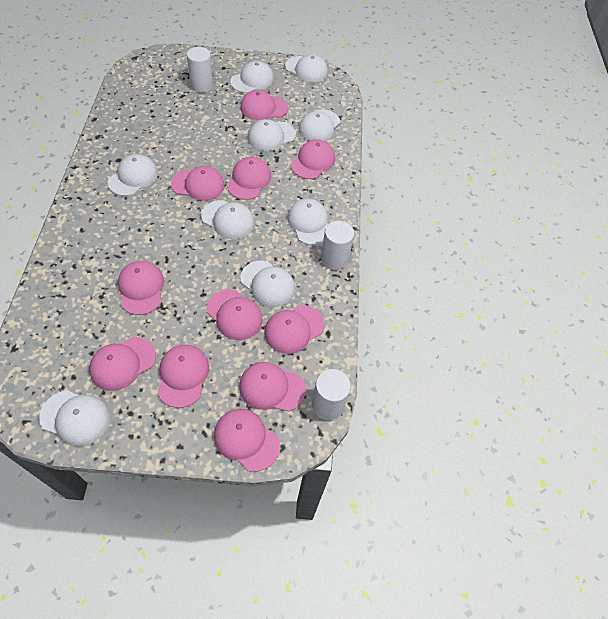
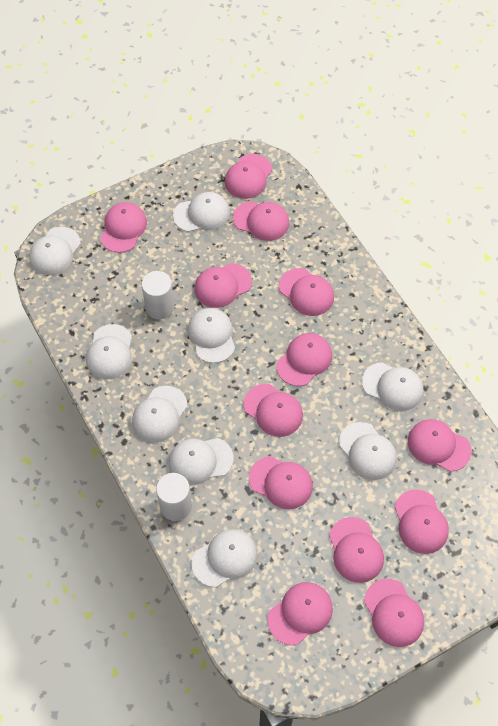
pink cap: [89,337,156,391] [118,261,164,315] [158,345,209,408] [171,166,225,201] [206,289,263,340] [214,409,280,472] [227,157,271,200] [239,362,306,412] [240,90,288,120] [264,305,324,354] [291,139,335,179] = 11 -> [100,202,147,253] [194,263,252,308] [225,154,272,199] [233,201,289,241] [244,384,303,437] [249,456,313,509] [267,582,333,645] [276,333,332,386] [279,268,334,316] [329,517,384,583] [364,579,424,647] [395,489,449,554] [408,419,471,472] = 13
white cylinder: [187,47,213,93] [312,369,351,420] [321,221,354,270] = 3 -> [141,271,175,320] [156,473,192,521] = 2

